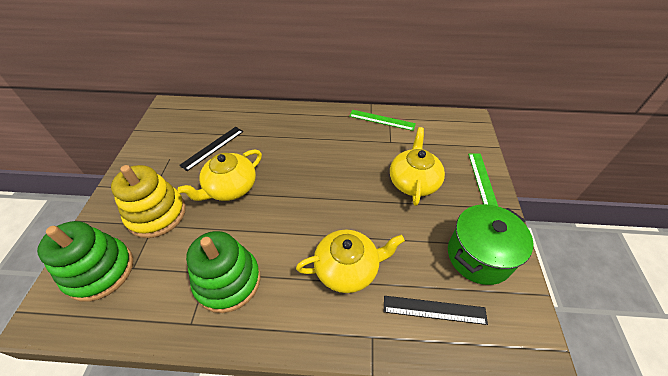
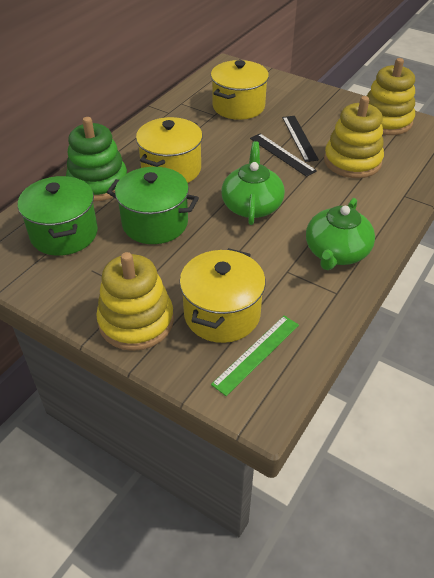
green pot: [448,204,533,285] = 1 -> [18,176,98,256] [107,167,199,244] = 2
green ruler: [349,110,416,131] [468,153,498,206] = 2 -> [211,315,299,396] = 1
green stacking toy: [37,221,133,302] [186,231,261,313] = 2 -> [66,117,127,201] = 1
green teapot: none = 0 -> [221,141,285,225] [306,198,375,270] = 2
yellow pot: none = 0 -> [136,117,203,183] [179,248,266,343] [211,60,269,120] = 3
yellow stacking toy: [111,165,186,238] = 1 -> [96,252,174,351] [324,96,384,178] [367,58,415,135] = 3
yellow teapot: [178,149,262,201] [296,230,405,293] [390,127,445,206] = 3 -> none = 0

